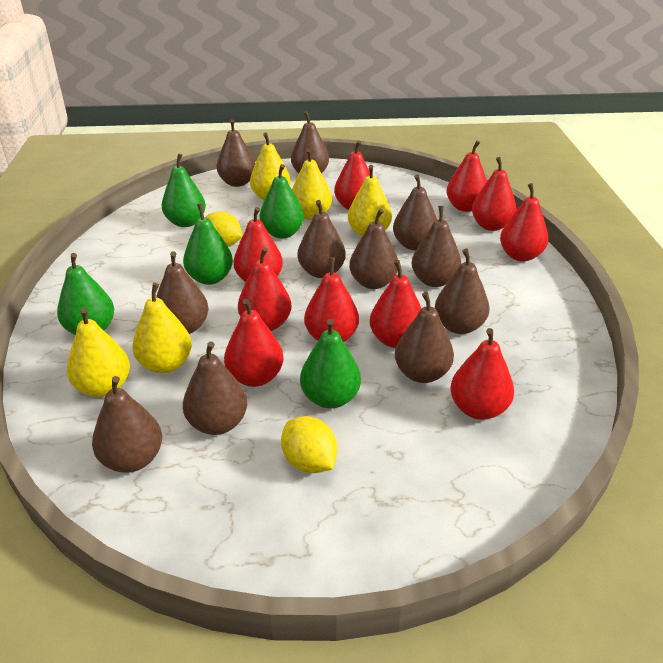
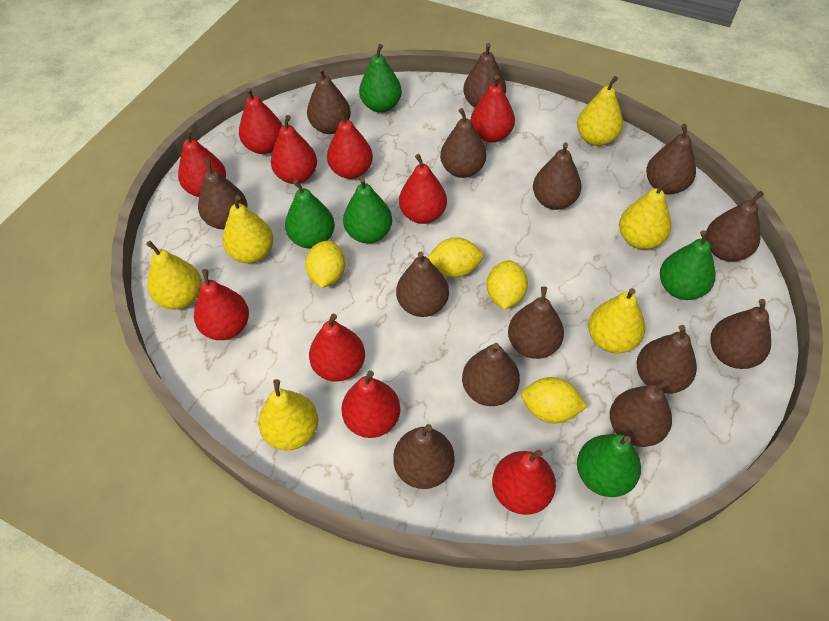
brown pear: [92,376,162,473] [156,251,208,334] [183,341,247,435] [217,119,255,187] [291,111,329,173] [297,200,346,278] [349,209,398,289] [393,175,437,250] [395,292,454,383] [412,206,461,287] [435,249,490,334] = 11 -> [198,158,247,229] [307,67,351,134] [393,424,455,489] [396,252,449,317] [440,108,486,178] [462,343,520,406] [463,43,506,108] [508,286,564,359] [533,142,582,210] [610,379,672,447] [637,325,697,394] [646,124,696,195] [706,191,764,261] [710,299,771,369] = 14
yellow lemon: [206,211,242,247] [281,416,337,473] = 2 -> [305,241,346,288] [427,237,484,277] [487,260,528,309] [521,377,588,423] = 4
yellow pear: [67,308,130,397] [132,283,192,373] [250,132,291,200] [292,149,332,220] [348,165,392,237] = 5 -> [146,241,202,309] [222,195,273,263] [258,379,318,450] [577,76,623,146] [588,288,645,353] [619,180,671,249] = 6

